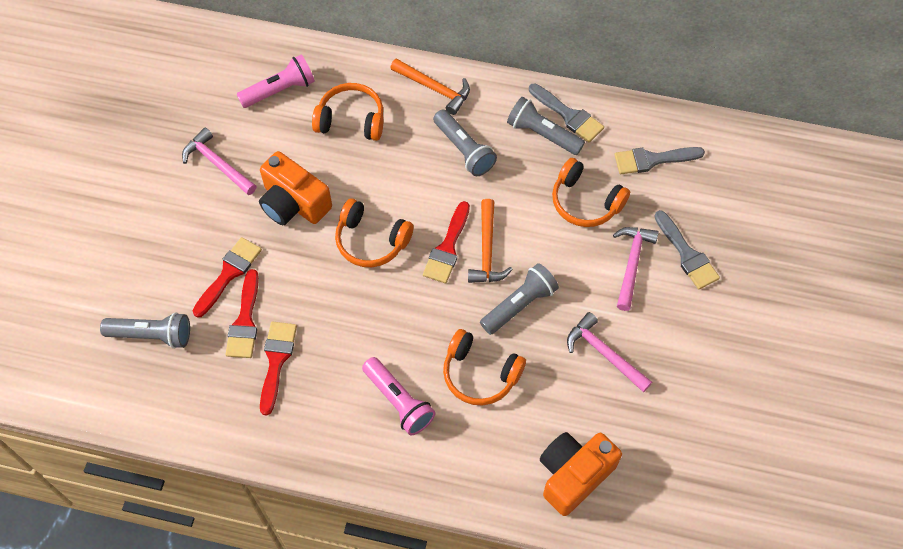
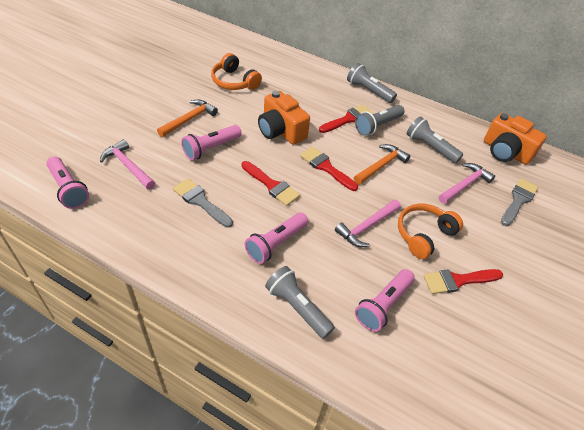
grey brush: [529,83,604,143] [614,147,705,174] [654,210,720,289] = 3 -> [173,178,233,228] [501,178,538,226] = 2
orange headphones: [312,83,383,141] [335,198,414,267] [443,329,526,406] [552,158,630,227] = 4 -> [211,53,262,90] [398,204,463,259] = 2
pink flashlight: [236,55,315,108] [362,357,435,435] = 2 -> [46,156,89,209] [181,125,242,160] [245,212,308,264] [355,269,415,332] = 4

